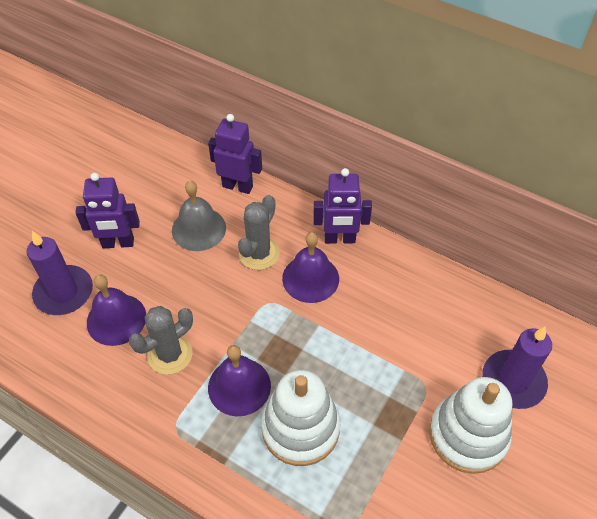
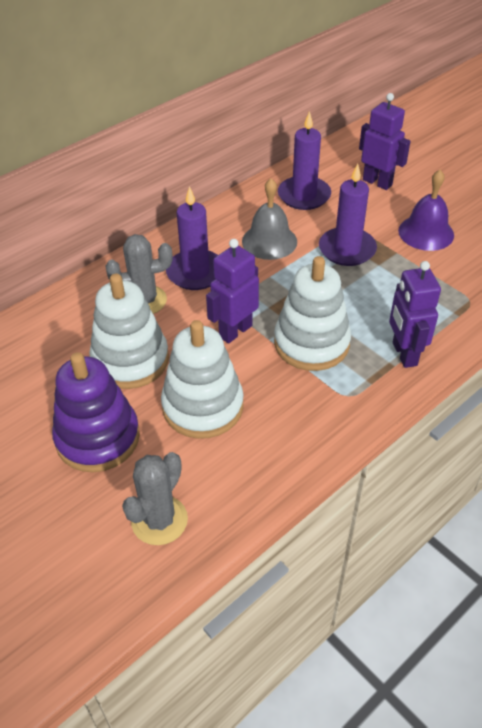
purple bell: [87,274,146,346] [208,345,271,416] [282,232,339,303] = 3 -> [398,170,454,251] = 1
purple candle: [27,231,93,315] [482,327,552,409] = 2 -> [166,186,218,290] [278,111,331,210] [319,164,377,266] = 3
purple stacking toy: none = 0 -> [52,352,140,472] = 1
white stacking toy: [261,370,340,466] [429,377,512,474] = 2 -> [89,274,169,389] [161,320,244,439] [274,256,351,371] = 3

